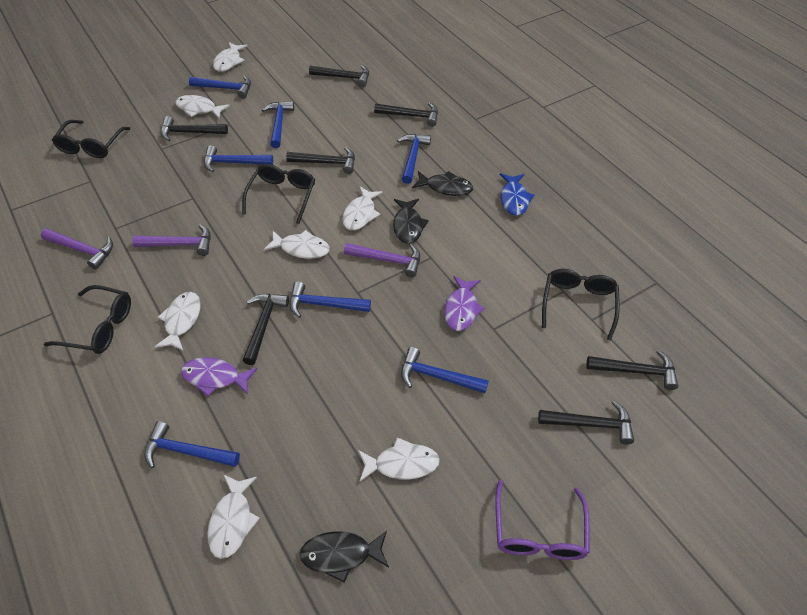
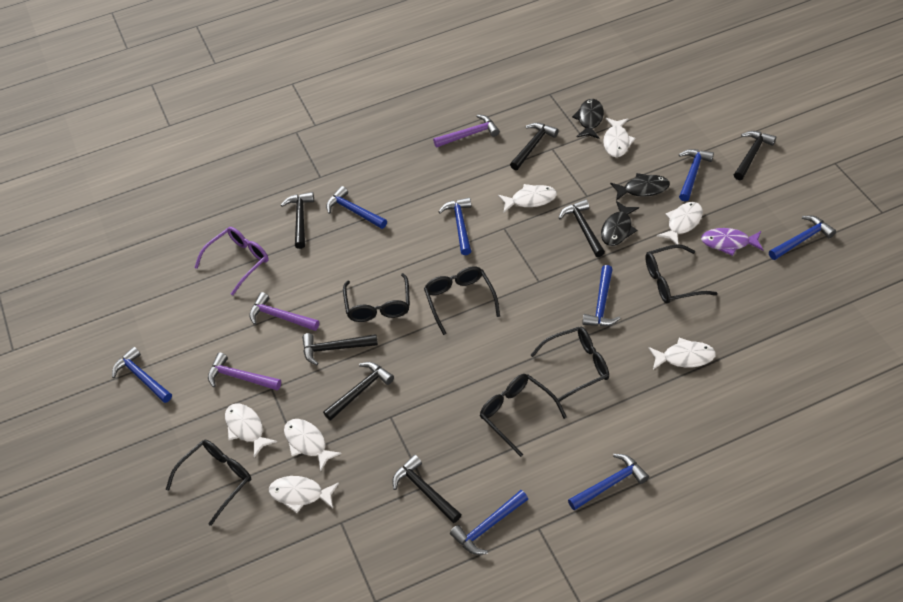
black glasses: [44,285,131,354] [52,120,131,158] [242,164,315,224] [542,269,620,341] = 4 -> [166,440,251,526] [343,273,410,322] [424,267,500,335] [480,374,567,457] [531,327,609,402] [645,244,718,304] = 6
blue fish: [500,173,534,216] = 1 -> none = 0
blue hammer: [144,421,240,468] [189,75,251,98] [204,145,273,172] [262,101,294,148] [289,282,371,318] [397,134,431,184] [401,347,489,393] = 7 -> [112,347,172,403] [326,186,387,229] [439,197,471,255] [450,490,528,555] [568,454,649,511] [582,265,621,326] [679,149,714,201] [769,216,836,260] = 8
purple fish: [181,357,258,396] [444,276,485,331] = 2 -> [701,228,763,256] = 1

